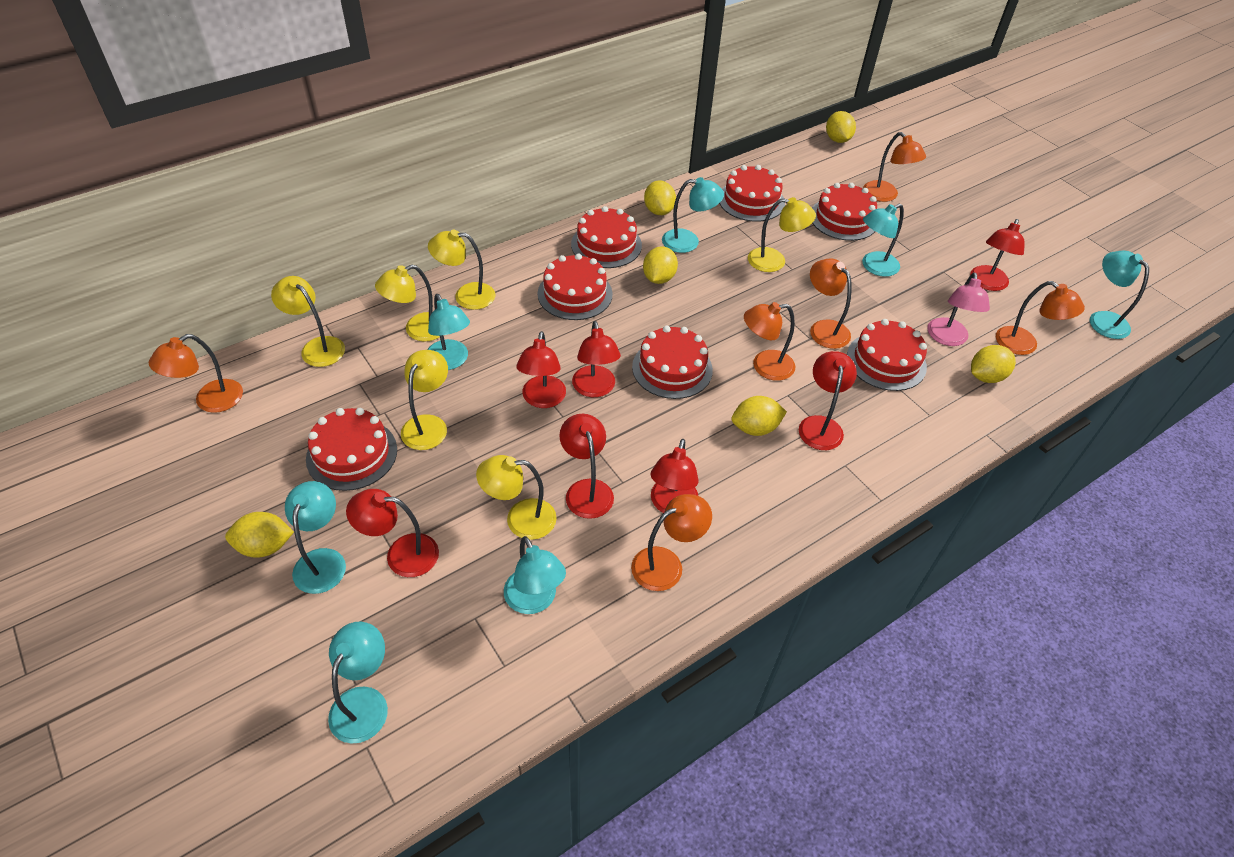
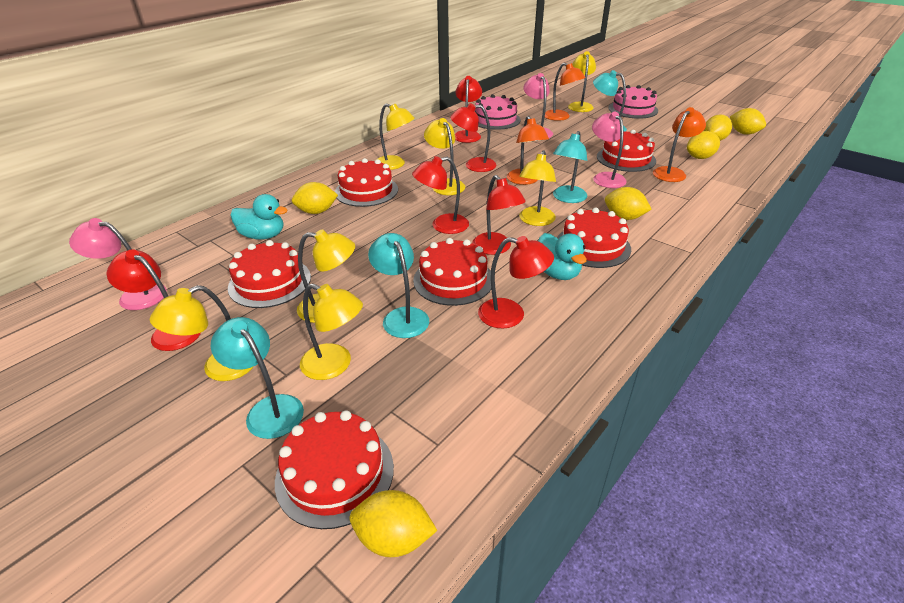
orange lamp: [149,334,243,413] [631,494,712,591] [744,302,795,381] [810,259,852,349] [863,132,926,202] [996,281,1085,355] = 6 -> [507,116,549,185] [545,63,586,121] [653,107,706,182] = 3
pink cake: none = 0 -> [475,94,521,130] [608,85,658,119] = 2
pink lamp: [927,272,990,346] = 1 -> [69,218,167,310] [523,73,553,138] [592,112,627,188] = 3
red cake: [306,408,397,491] [538,254,613,320] [571,206,642,268] [632,326,713,399] [719,165,785,222] [812,183,877,241] [847,319,927,391] = 7 -> [228,240,311,308] [275,410,394,529] [335,158,398,207] [413,238,491,306] [557,208,631,268] [597,130,656,172] = 6
red lamp: [346,489,439,577] [516,331,566,408] [559,414,614,519] [572,321,621,397] [650,439,699,513] [799,351,857,450] [970,219,1025,291] = 7 -> [107,249,201,351] [412,156,469,234] [450,103,496,172] [455,76,482,143] [472,175,526,255] [478,236,554,328] = 6
turquoise duck: none = 0 -> [230,194,288,240] [538,233,587,280] = 2
turquoise lamp: [285,481,346,594] [328,622,388,744] [427,294,470,370] [504,536,566,614] [662,177,724,253] [862,204,904,277] [1090,251,1149,339] = 7 -> [211,317,304,439] [368,233,429,338] [553,131,587,203] [593,70,627,132] = 4
yellow lamp: [271,276,345,367] [375,265,440,341] [401,350,448,450] [428,229,495,310] [476,455,557,540] [748,197,816,272] = 6 -> [150,285,254,381] [297,229,355,323] [300,283,363,380] [378,104,415,170] [424,118,465,195] [519,150,556,226] [568,51,596,112] = 7

